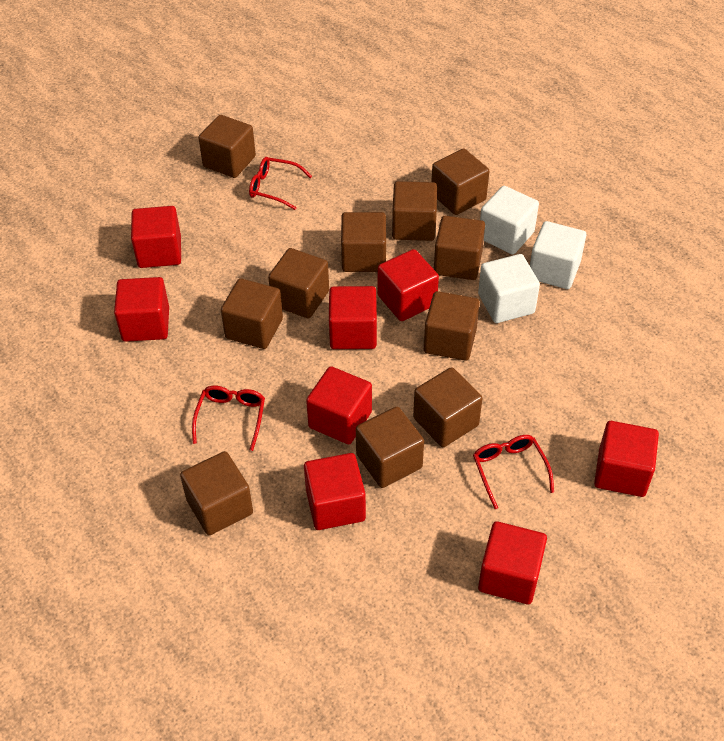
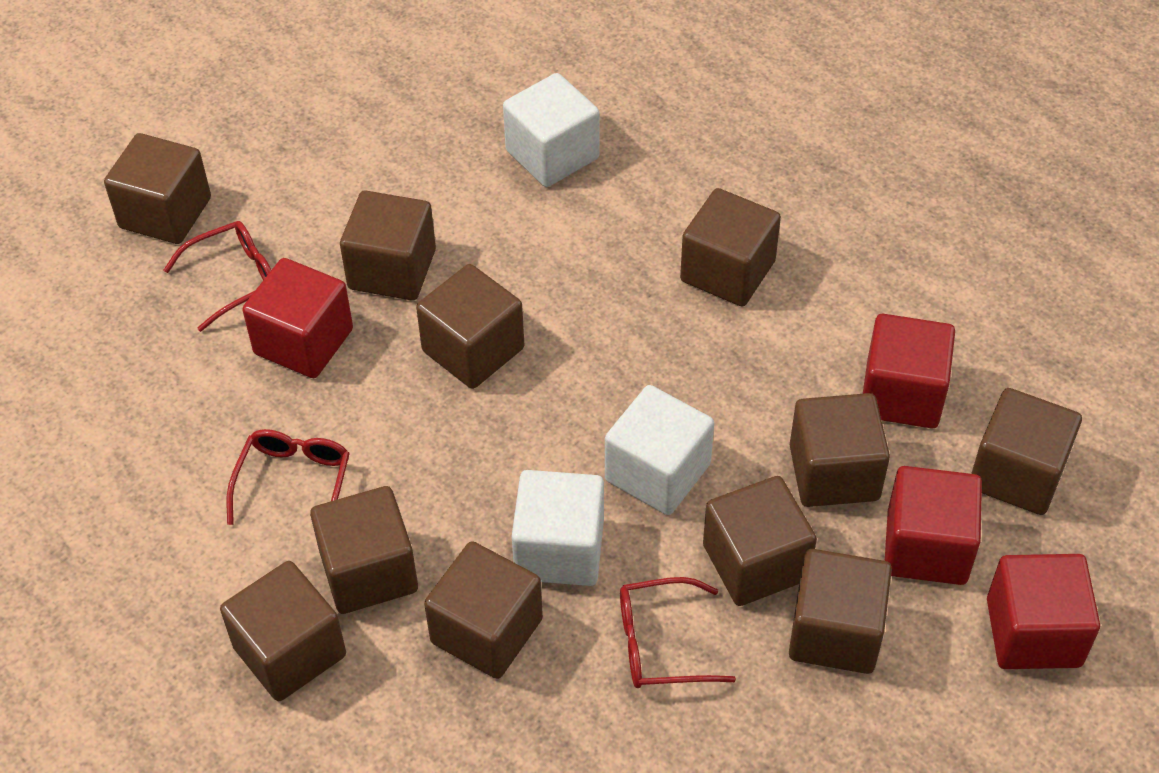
red cube: [114,277,169,342] [131,206,181,268] [304,453,366,530] [306,366,372,444] [329,286,377,349] [378,249,439,321] [478,521,547,604] [594,421,659,497] = 8 -> [242,258,353,378] [863,314,955,428] [885,466,982,585] [987,554,1100,669] = 4

